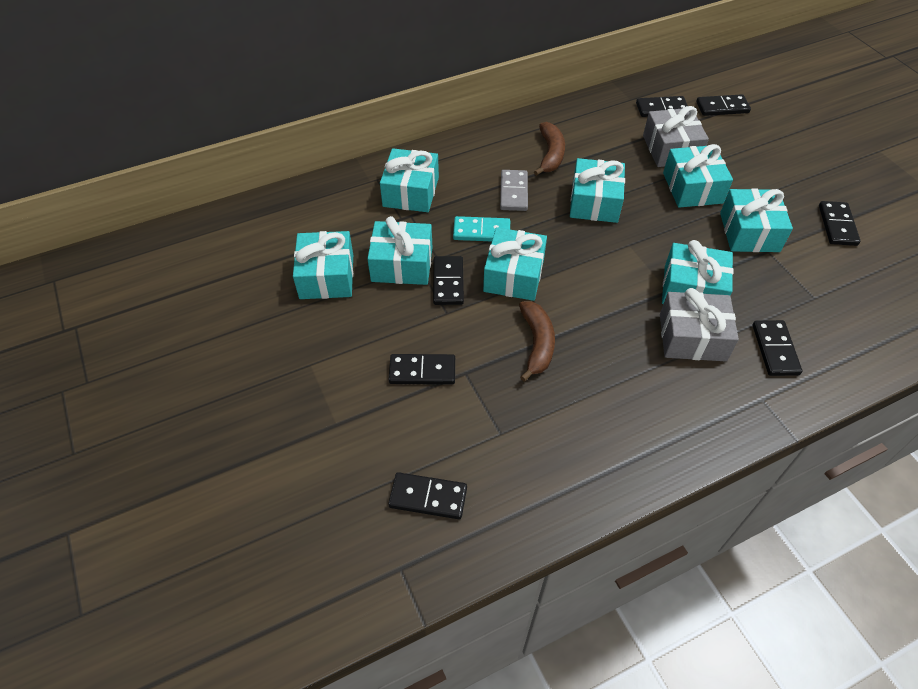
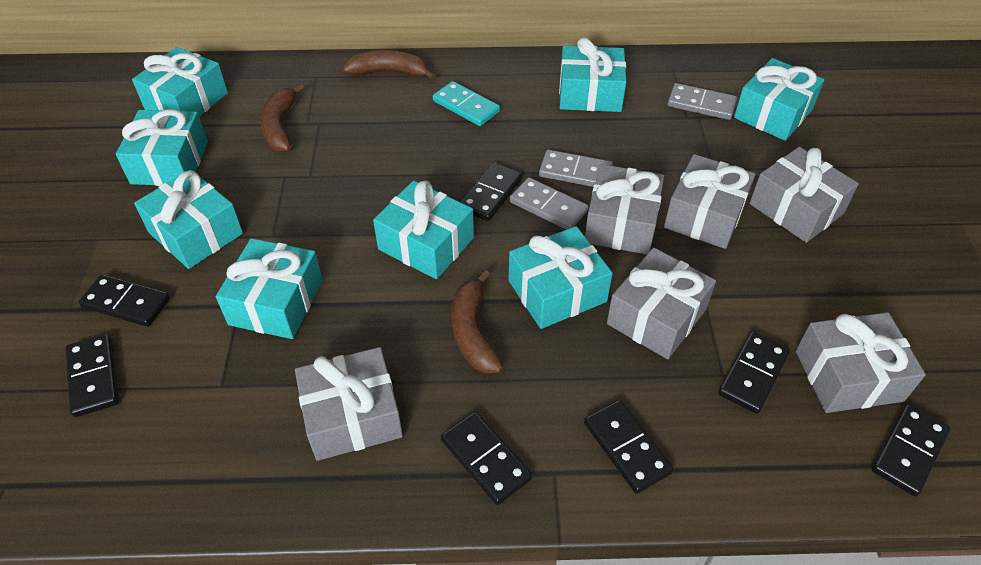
brown banana: [519,301,555,382] [534,122,565,176] = 2 -> [260,83,304,152] [342,50,436,80] [451,270,503,374] = 3
grey domino: [500,170,528,211] = 1 -> [510,177,588,230] [539,150,613,187] [667,83,737,120] = 3
grey gift: [643,106,709,167] [660,288,739,361] = 2 -> [295,347,403,461] [585,164,664,255] [607,248,716,359] [664,154,755,249] [750,147,859,243] [796,312,926,413] = 6

